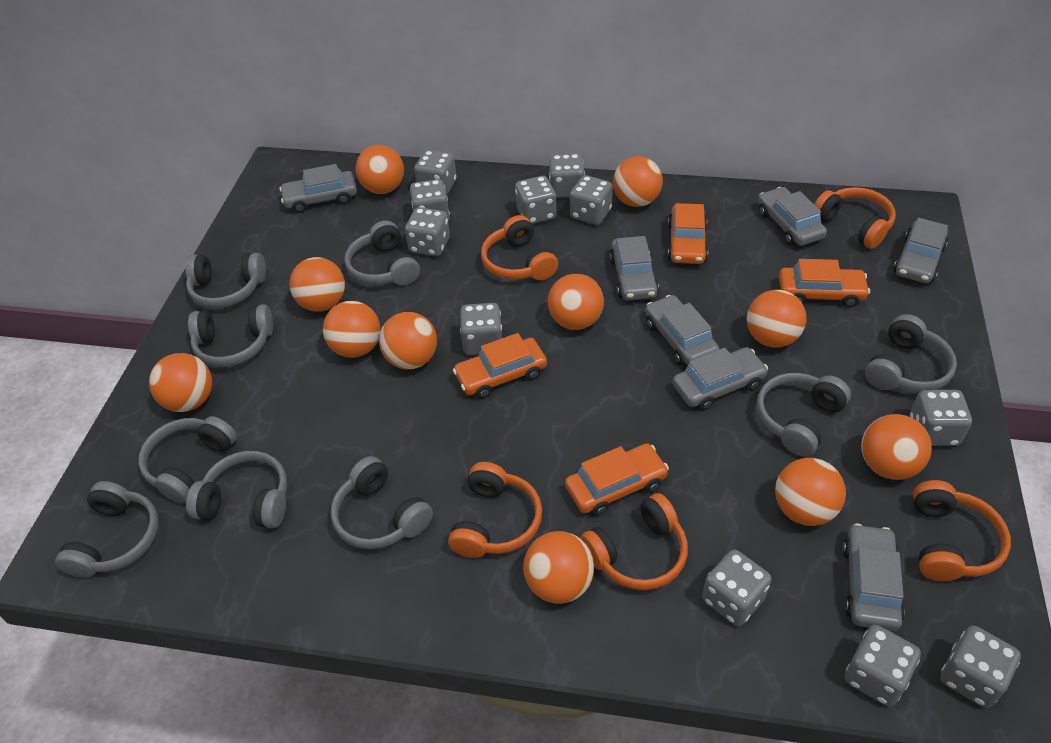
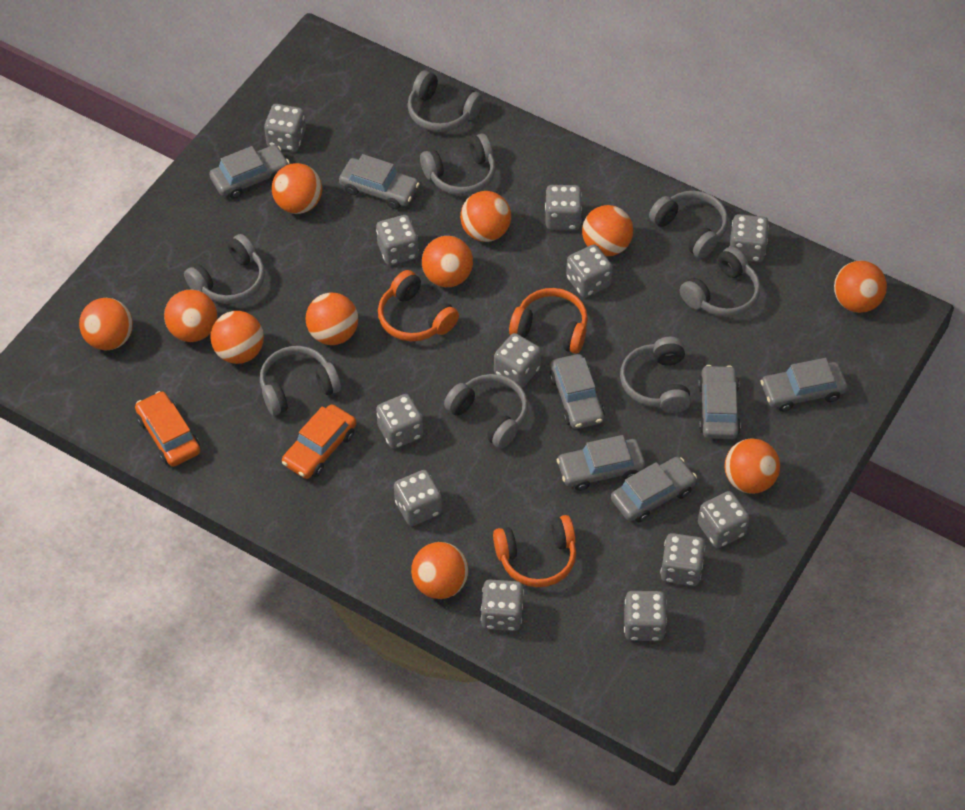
grey dice: [405,207,450,256] [410,179,450,221] [414,150,456,195] [460,303,502,355] [515,176,556,224] [549,153,585,198] [570,175,613,225] [702,550,772,626] [845,625,921,707] [910,390,972,446] [940,625,1021,708] = 11 -> [264,104,306,151] [376,215,419,265] [376,394,423,449] [394,470,442,526] [481,579,524,631] [494,333,541,388] [545,185,582,230] [566,244,613,298] [624,591,667,641] [660,533,705,586] [698,491,750,548] [729,214,769,262] = 12
grey headphones: [55,481,159,578] [138,416,237,504] [185,253,266,308] [186,451,287,529] [188,304,273,367] [331,456,433,549] [344,220,420,286] [756,373,851,457] [865,314,957,392] = 9 -> [184,234,265,304] [260,346,341,416] [408,70,483,132] [420,134,495,195] [444,374,528,449] [620,337,691,413] [649,191,728,259] [680,247,760,317] = 8
orange car: [453,333,547,398] [565,443,669,516] [667,203,708,264] [779,259,870,307] = 4 -> [135,391,200,467] [282,404,356,479] = 2
orange headphones: [448,462,542,558] [481,215,558,281] [580,493,688,590] [814,187,896,249] [913,480,1011,581] = 5 -> [378,270,459,341] [493,515,576,587] [509,288,588,354] = 3

